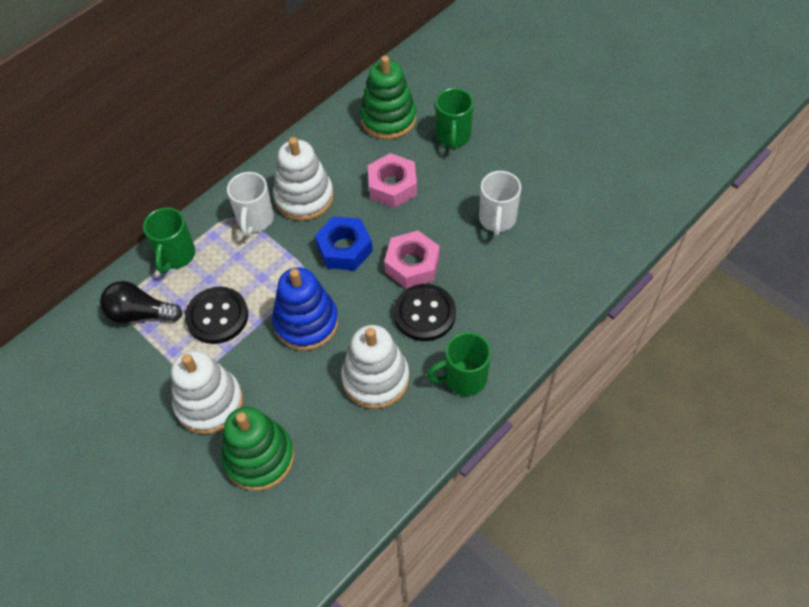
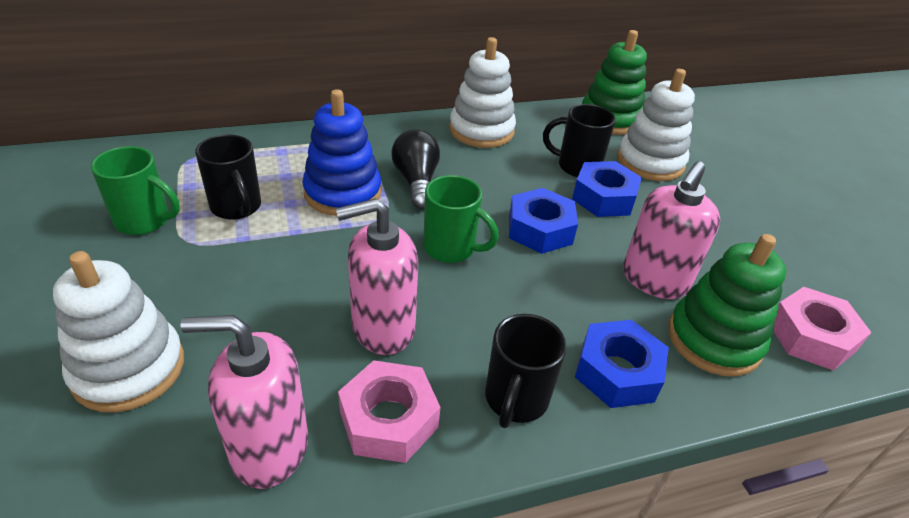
black button: [185,287,248,344] [394,284,456,341] = 2 -> none = 0
black mug: none = 0 -> [195,134,261,220] [485,314,567,428] [543,104,616,177] = 3
blue nut: [315,216,373,271] = 1 -> [509,188,578,254] [572,161,642,217] [575,320,669,408] = 3
green mug: [143,207,195,274] [427,332,491,396] [435,88,474,150] = 3 -> [91,146,180,235] [423,175,499,263] = 2
pink soap dispenser: none = 0 -> [180,315,308,489] [336,198,418,355] [623,161,721,299] = 3
white mug: [227,172,274,237] [479,171,521,236] = 2 -> none = 0

